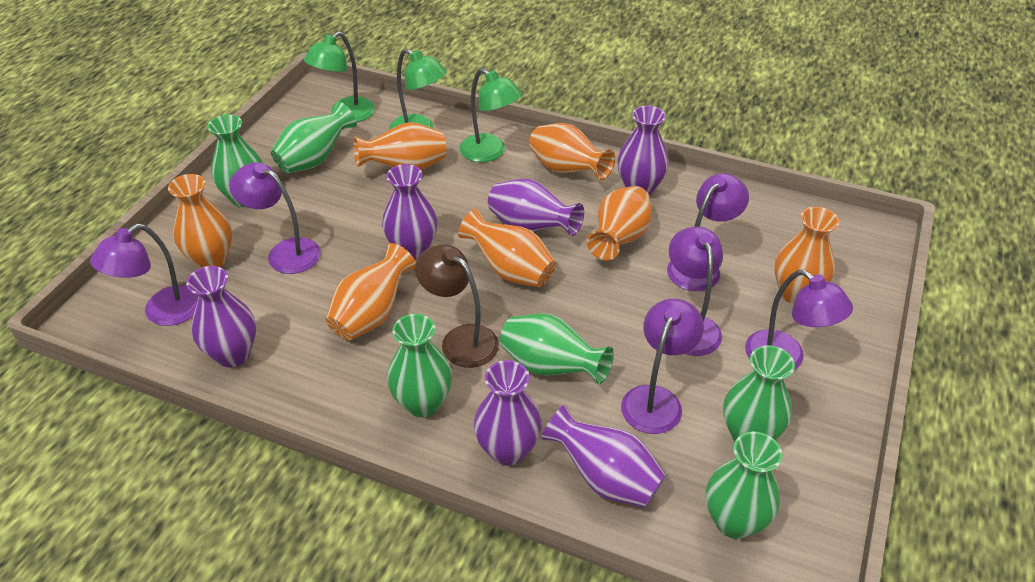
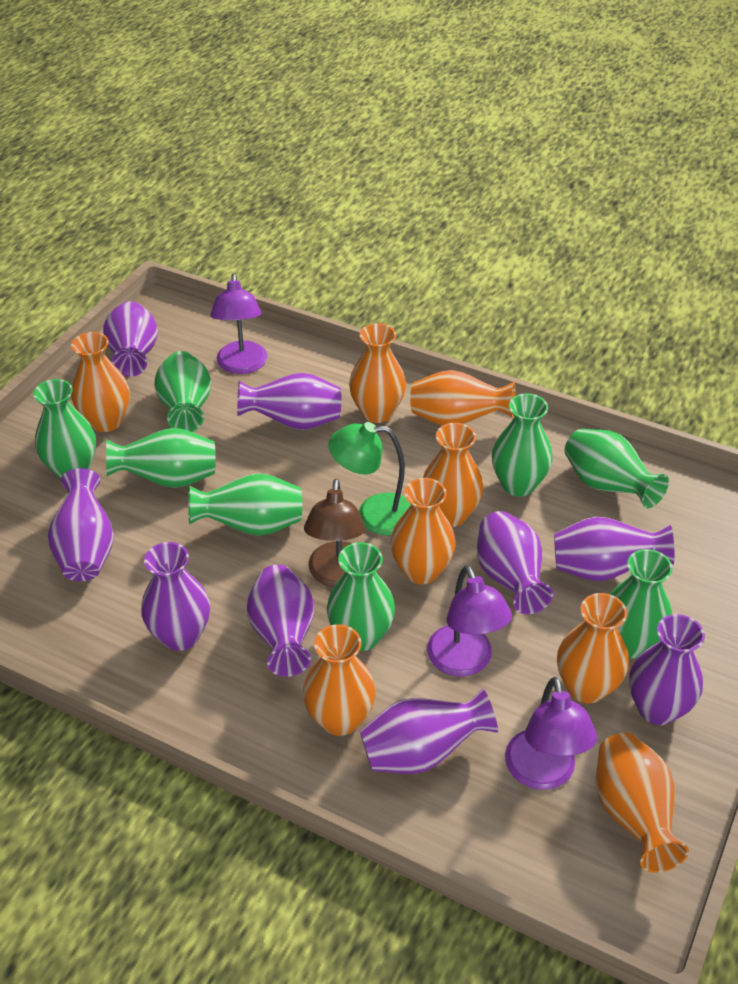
green lamp: [304,31,375,122] [389,49,447,130] [459,68,522,162] = 3 -> [328,422,411,536] = 1
green vase: [208,114,263,207] [271,102,357,173] [387,314,452,417] [500,313,614,384] [706,432,782,539] [723,345,795,442] = 6 -> [33,379,96,479] [106,428,216,488] [154,351,211,432] [188,473,302,536] [327,542,395,651] [492,393,553,497] [565,429,669,508] [610,549,673,658] = 8
orange vase: [168,174,232,268] [326,243,416,340] [353,122,446,170] [458,209,556,287] [529,123,615,180] [587,186,652,261] [775,207,839,304] = 7 -> [71,332,130,432] [303,624,376,736] [349,323,406,423] [391,478,456,584] [410,370,516,426] [423,423,483,527] [557,593,629,703] [596,733,689,872] = 8
purple lamp: [90,224,198,326] [229,162,321,274] [621,299,704,434] [667,173,749,291] [669,227,723,356] [745,270,853,370] = 6 -> [211,273,268,374] [427,565,512,677] [505,677,597,790] = 3
purple vase: [186,266,256,367] [382,164,437,260] [474,360,542,466] [488,179,584,236] [542,404,666,508] [617,106,669,196] = 6 -> [48,468,114,581] [103,301,158,377] [141,542,210,651] [237,373,342,430] [247,564,314,677] [360,689,498,774] [477,511,553,614] [554,517,675,581] [629,614,705,725] = 9

